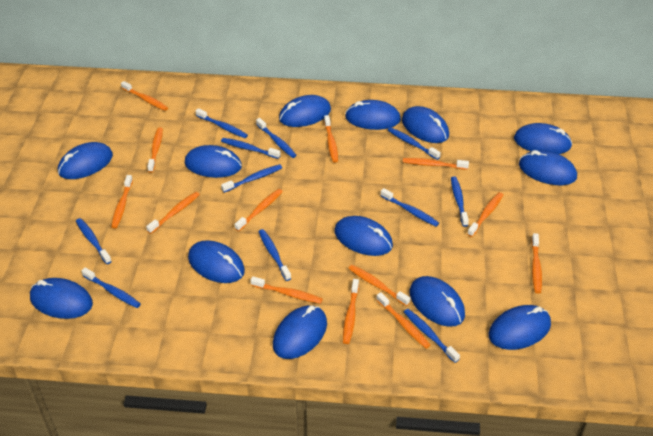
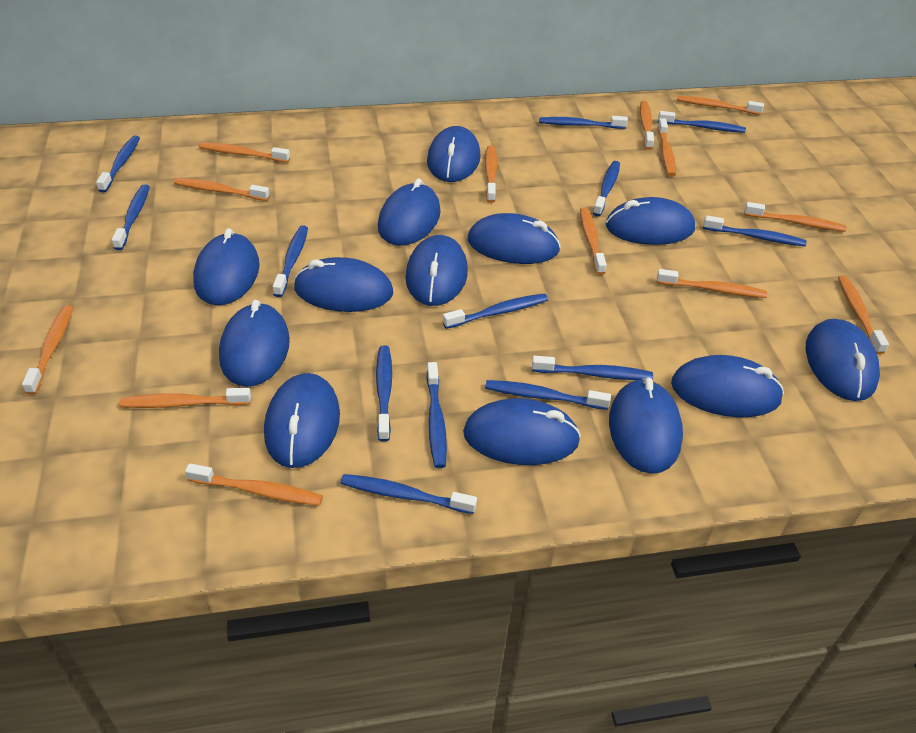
blue toothbrush: [76,218,112,264] [81,267,141,308] [196,108,248,138] [221,138,281,159] [221,164,282,193] [256,118,297,158] [259,229,291,281] [380,188,439,227] [388,127,441,160] [404,309,460,363] [451,176,469,227] = 11 -> [96,135,140,193] [112,184,150,250] [273,225,308,297] [340,474,477,514] [376,345,392,442] [426,362,447,468] [443,293,548,329] [485,380,611,410] [532,356,653,380] [539,116,628,129] [593,161,620,216] [658,111,746,133] [703,215,807,246] = 13

